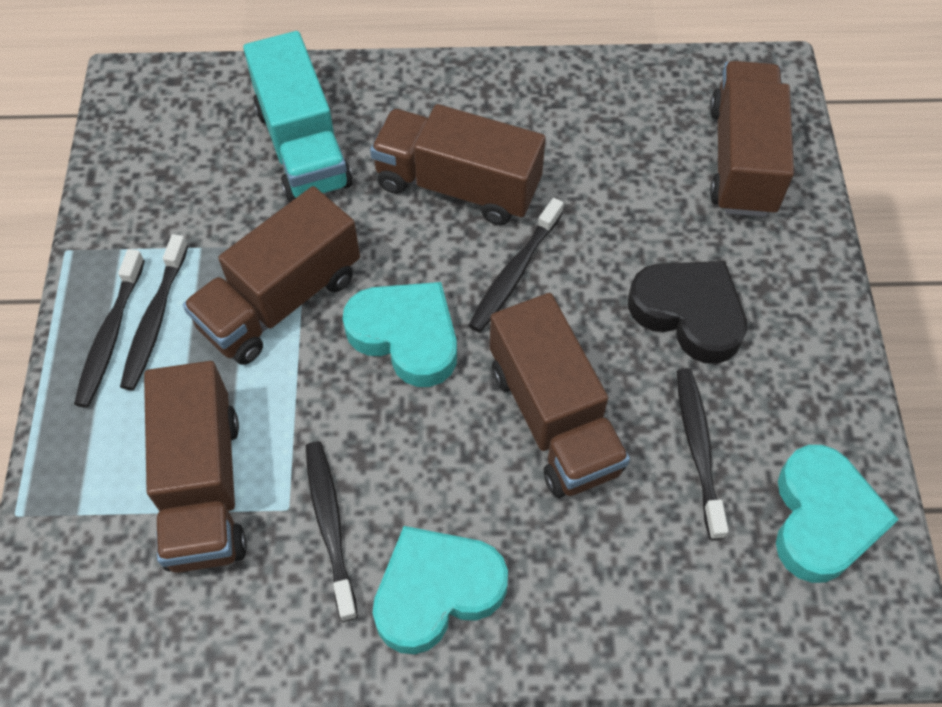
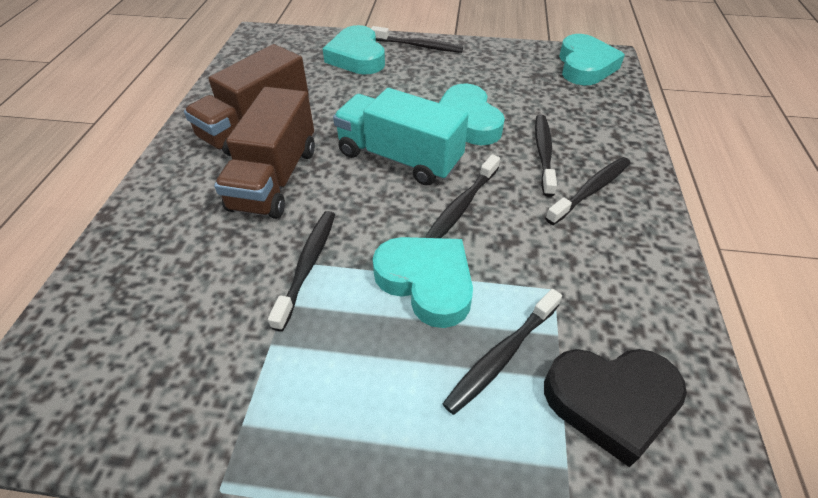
black toothbrush: [74,249,145,408] [120,234,188,390] [306,441,358,622] [469,198,564,332] [677,368,729,540] = 5 -> [268,211,335,331] [371,26,463,53] [425,154,500,238] [443,289,562,415] [535,115,557,197] [545,157,630,225] = 6
brown truck: [144,361,247,573] [183,186,360,365] [370,104,546,225] [490,293,630,498] [710,61,794,217] = 5 -> [184,44,309,156] [214,87,315,219] = 2
turquoise heart: [343,282,457,387] [373,526,508,654] [776,445,899,583] = 3 -> [323,25,385,75] [373,237,473,328] [439,83,505,145] [559,34,625,85] = 4

